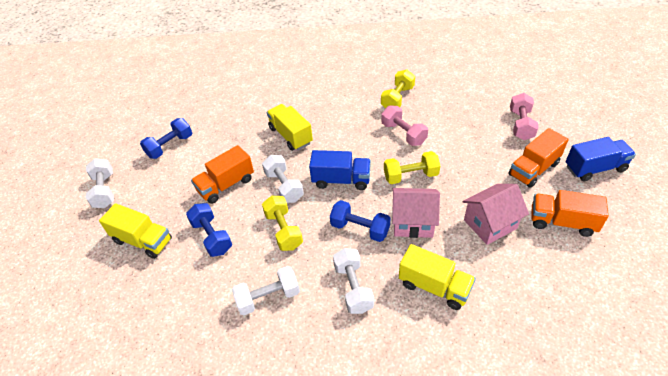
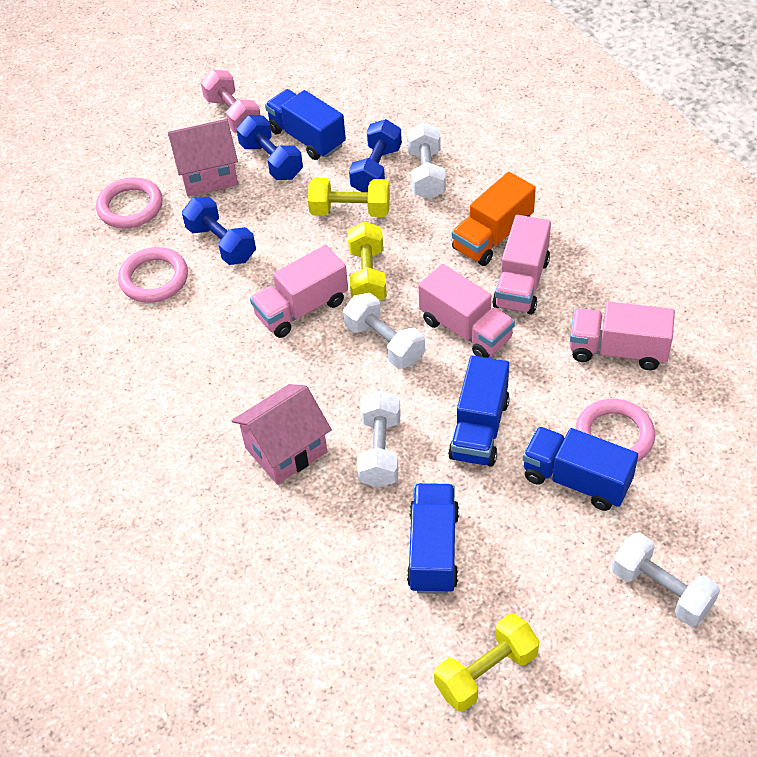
blue truck: [309,150,371,190] [566,137,636,182] = 2 -> [265,89,346,160] [407,483,459,594] [448,355,510,467] [523,427,638,511] = 4
orange truck: [191,145,254,204] [508,128,569,188] [532,190,609,237] = 3 -> [452,172,536,266] = 1
pink dumbbell: [381,106,428,146] [510,93,539,140] = 2 -> [200,70,261,133] = 1
pink ring: none = 0 -> [96,177,163,228] [118,247,188,303] [575,399,655,462] = 3
pink truck: none = 0 -> [250,245,348,338] [418,264,515,358] [492,215,551,315] [570,302,675,370] = 4
yellow truck: [99,203,172,259] [267,104,313,151] [399,244,476,310] = 3 -> none = 0

